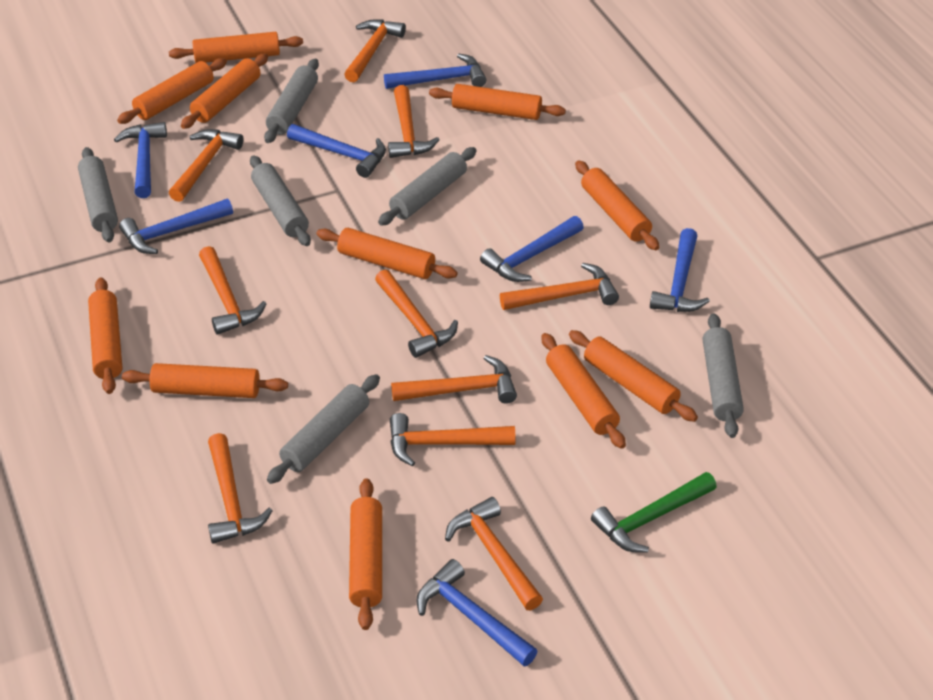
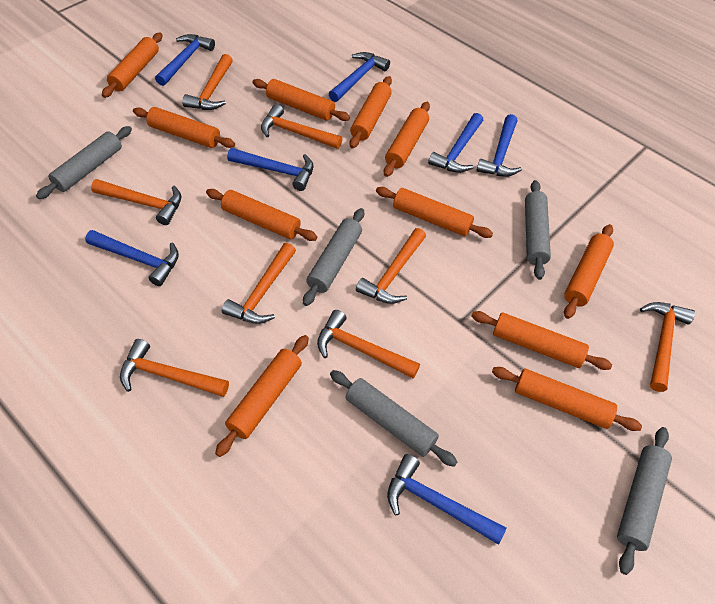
green hammer: [591,472,717,553] = 1 -> none = 0
grey rolling pin: [78,147,118,242] [250,155,311,246] [264,59,319,143] [267,374,380,484] [378,147,476,226] [703,313,744,438] = 6 -> [36,126,132,199] [303,208,364,306] [330,370,457,467] [525,180,551,280] [617,427,672,575] = 5
orange hammer: [169,129,244,202] [199,246,267,335] [208,433,273,544] [344,19,406,82] [375,270,458,358] [388,85,439,158] [390,413,515,467] [391,355,517,404] [445,497,543,610] [500,263,619,310] = 10 -> [91,179,181,225] [120,339,229,397] [182,54,233,110] [222,243,296,324] [261,104,342,149] [317,310,420,379] [356,228,426,304] [640,302,695,392] = 8

